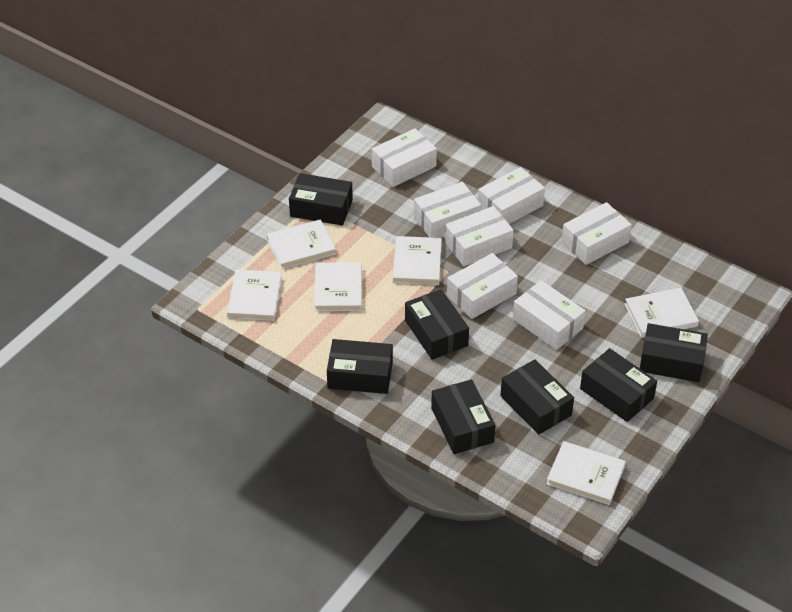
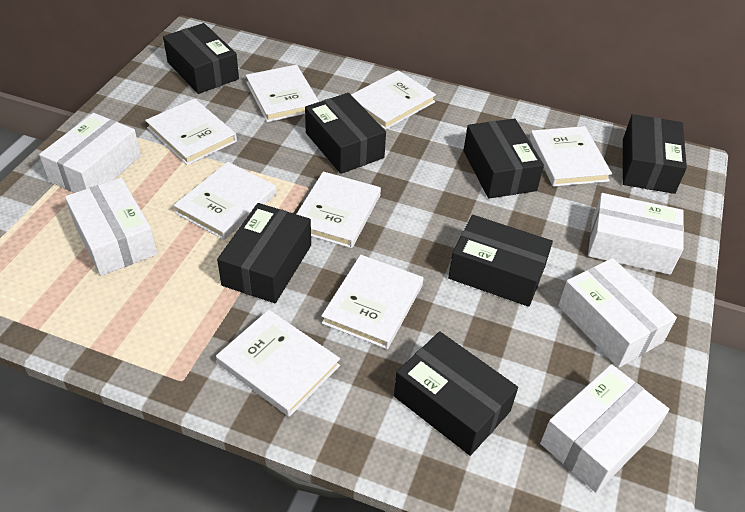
white book: [227,270,282,321] [267,219,336,269] [314,262,362,311] [393,236,442,285] [546,441,626,505] [625,288,699,338] = 6 -> [145,99,237,165] [174,162,276,240] [216,310,340,417] [246,65,319,122] [297,171,381,248] [321,255,424,349] [351,70,436,130] [530,126,612,187] = 8
white box: [372,128,437,187] [414,182,481,238] [445,206,514,267] [447,253,518,319] [478,167,545,224] [513,280,586,350] [561,202,632,265] = 7 -> [39,113,141,193] [65,178,157,276] [540,364,669,493] [558,258,677,368] [588,193,684,275] = 5

